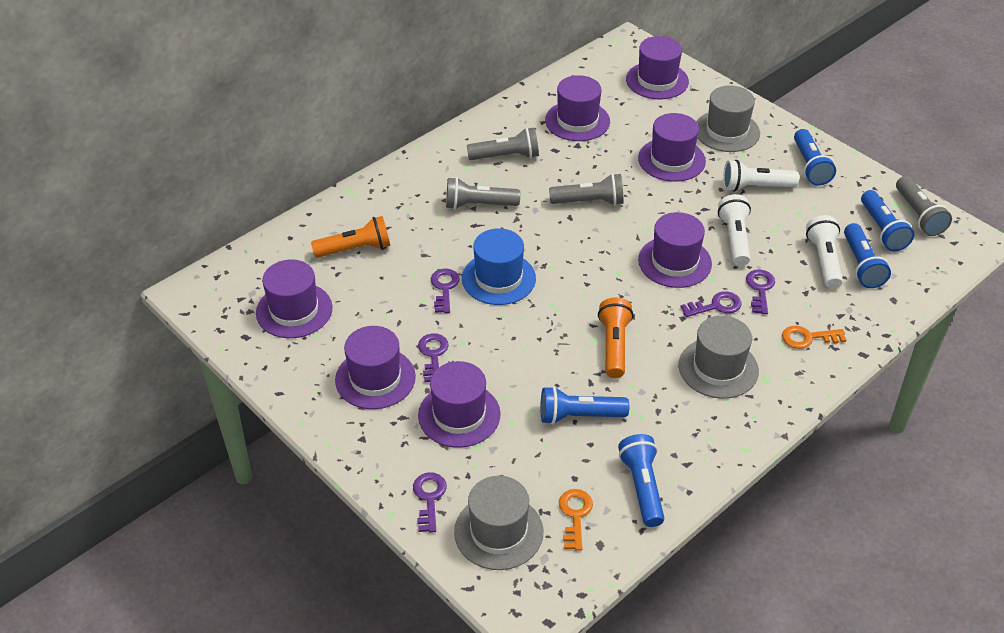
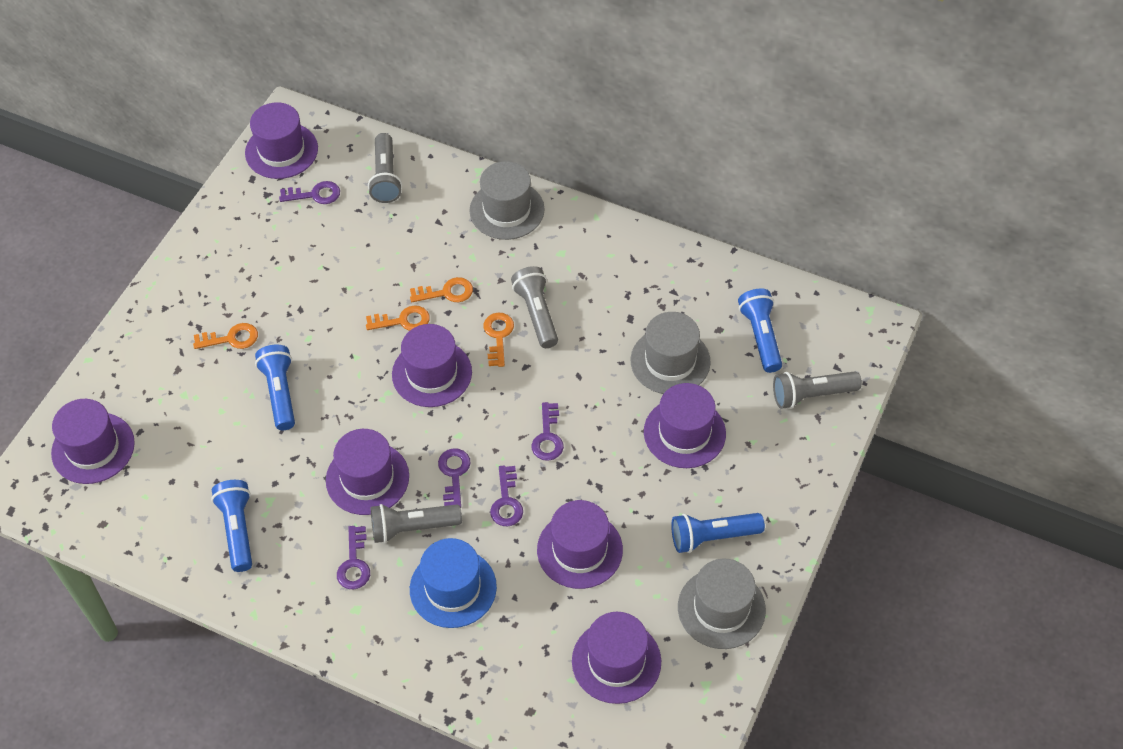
blue flashlight: [541,386,629,425] [618,434,664,527] [794,129,836,186] [844,223,891,288] [861,190,915,251] = 5 -> [211,480,252,572] [255,344,295,430] [671,513,765,553] [738,289,782,373] = 4
orange flashlight: [311,216,390,258] [598,298,634,378] = 2 -> none = 0
orange key: [559,489,593,551] [782,326,846,349] = 2 -> [193,323,258,349] [366,305,430,331] [410,277,473,302] [483,313,514,367] = 4
white flashlight: [718,194,751,266] [723,160,799,192] [806,215,843,289] = 3 -> none = 0

